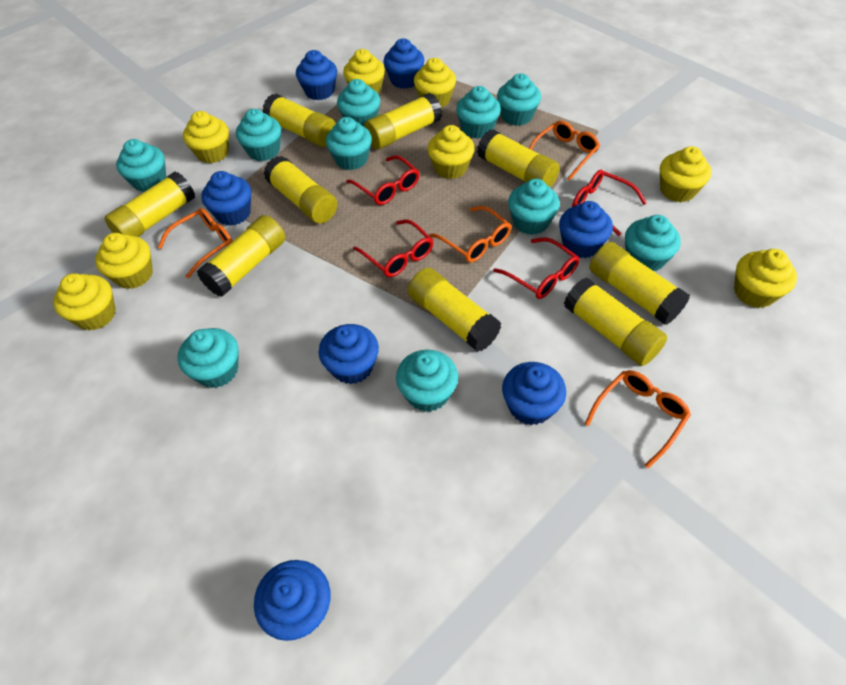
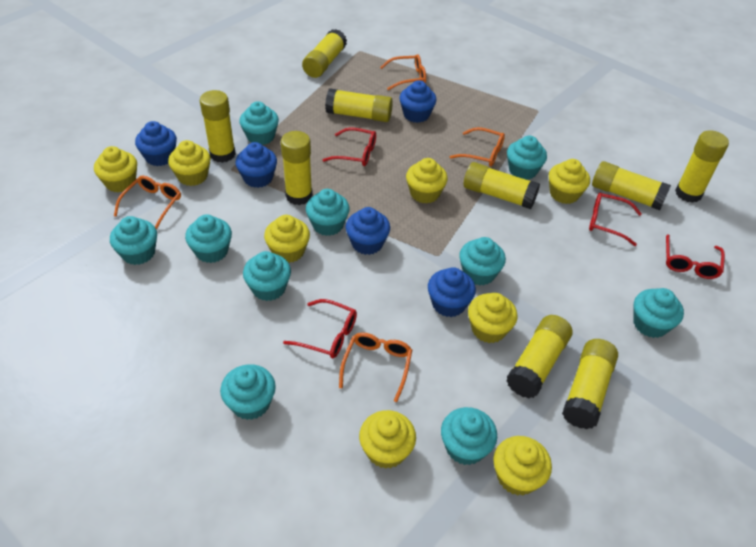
blue cupcake: [201,171,251,226] [254,560,330,641] [296,50,337,100] [318,324,379,384] [383,38,424,89] [502,362,566,425] [559,201,613,258] = 7 -> [135,121,177,166] [235,142,277,188] [346,207,390,255] [399,80,437,123] [428,267,476,317] = 5

